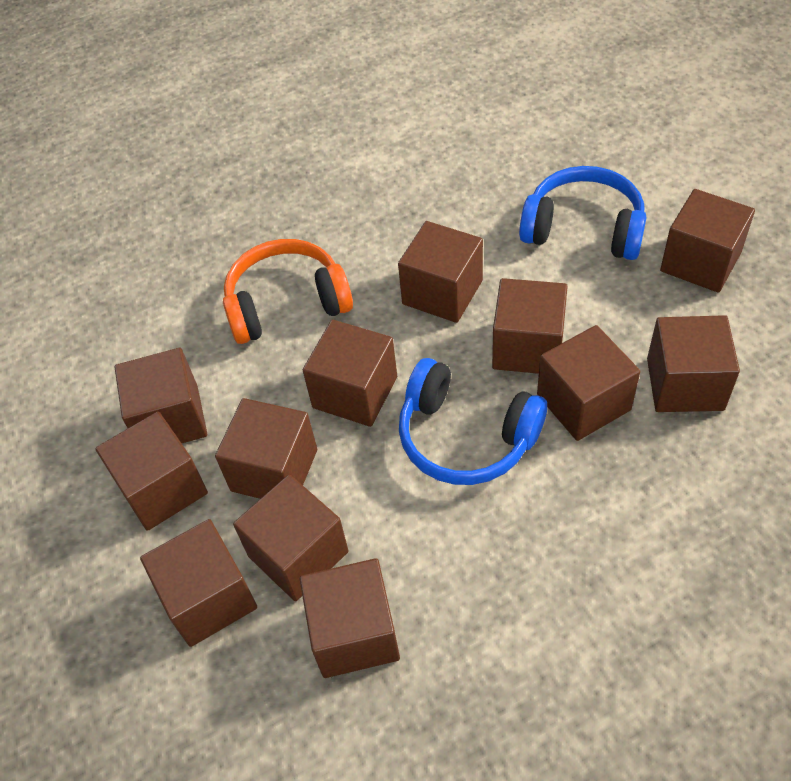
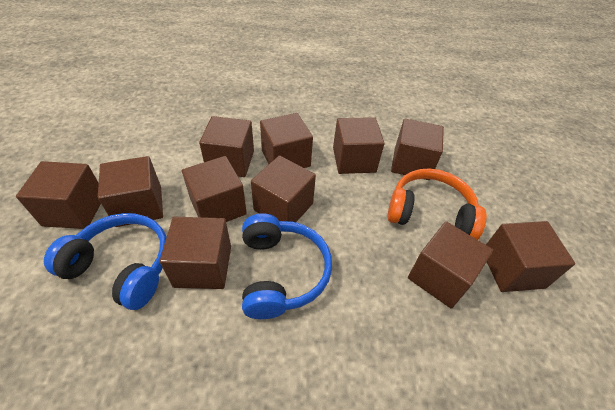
brown cube: [95,411,208,531] [115,348,207,443] [140,519,257,647] [215,398,317,499] [233,474,349,601] [300,558,400,678] [303,320,397,427] [398,221,483,323] [492,278,568,374] [537,325,640,441] [647,315,740,412] [660,189,755,292] = 12 -> [16,161,101,229] [98,156,163,227] [160,217,231,289] [182,156,247,222] [199,116,254,177] [251,155,316,222] [260,113,313,168] [333,117,384,174] [391,119,444,180] [408,221,493,309] [486,221,575,292] = 11

